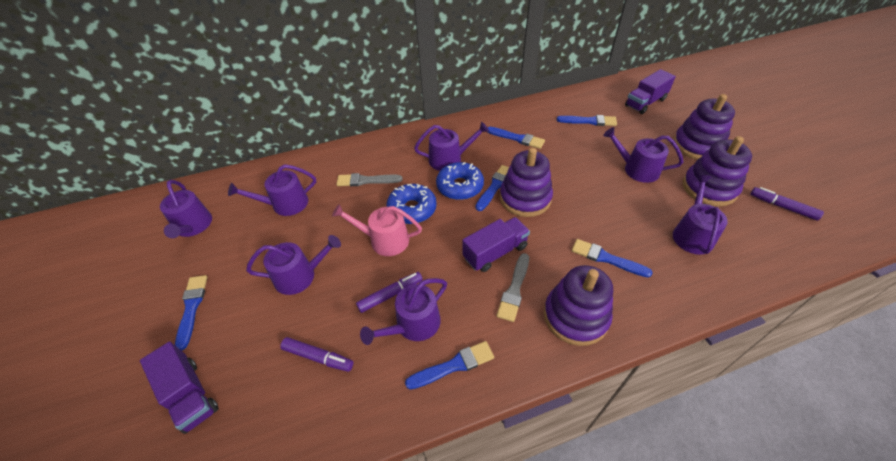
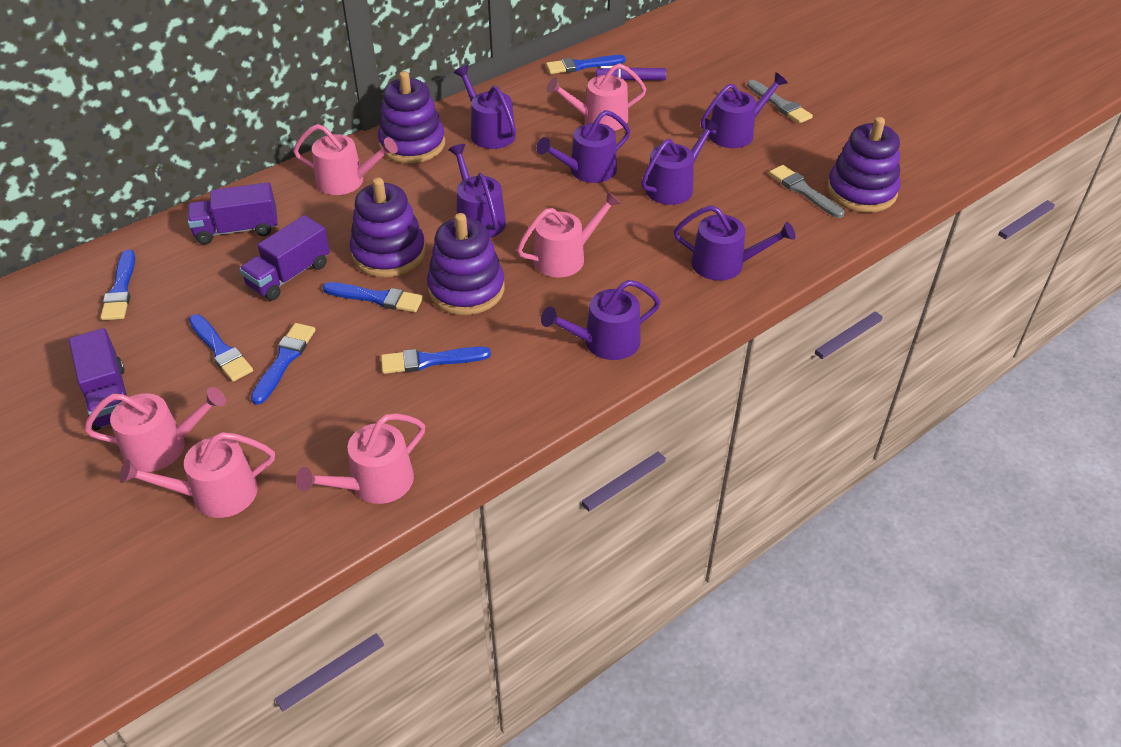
blue donut: [386,184,437,224] [436,162,484,200] = 2 -> none = 0
pink watering can: [332,204,422,256] = 1 -> [84,387,226,472] [120,432,275,518] [293,124,398,195] [296,413,425,504] [517,191,621,277] [547,63,646,131] = 6
purple marker: [280,337,353,372] [356,272,423,313] [750,187,824,221] = 3 -> [596,66,667,80] = 1

